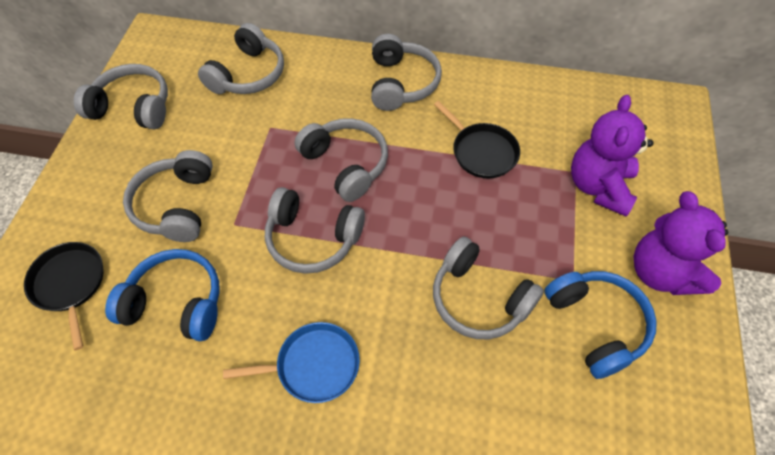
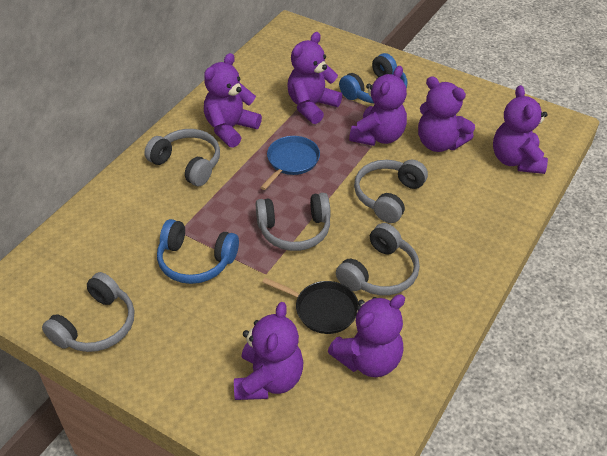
black pan: [24,242,104,351] [434,101,520,178] = 2 -> [262,278,358,334] = 1
grey headphones: [74,64,168,130] [123,150,213,242] [198,23,284,94] [265,187,365,274] [294,118,388,202] [371,34,442,111] [433,237,544,340] = 7 -> [42,272,134,352] [144,129,220,186] [256,193,331,251] [336,223,420,295] [354,160,428,223] = 5
purple teddy bear: [571,95,654,217] [634,191,728,295] = 2 -> [204,53,262,148] [234,302,303,400] [287,32,342,124] [328,294,405,377] [349,66,407,146] [418,76,475,152] [493,85,548,174] = 7

